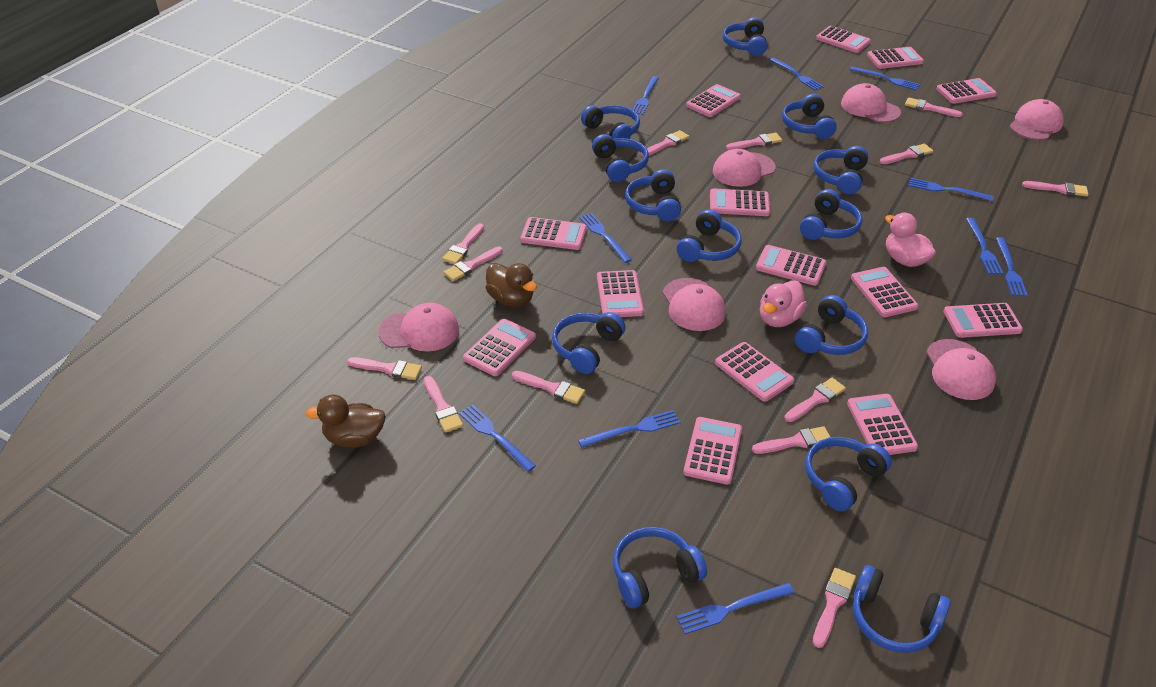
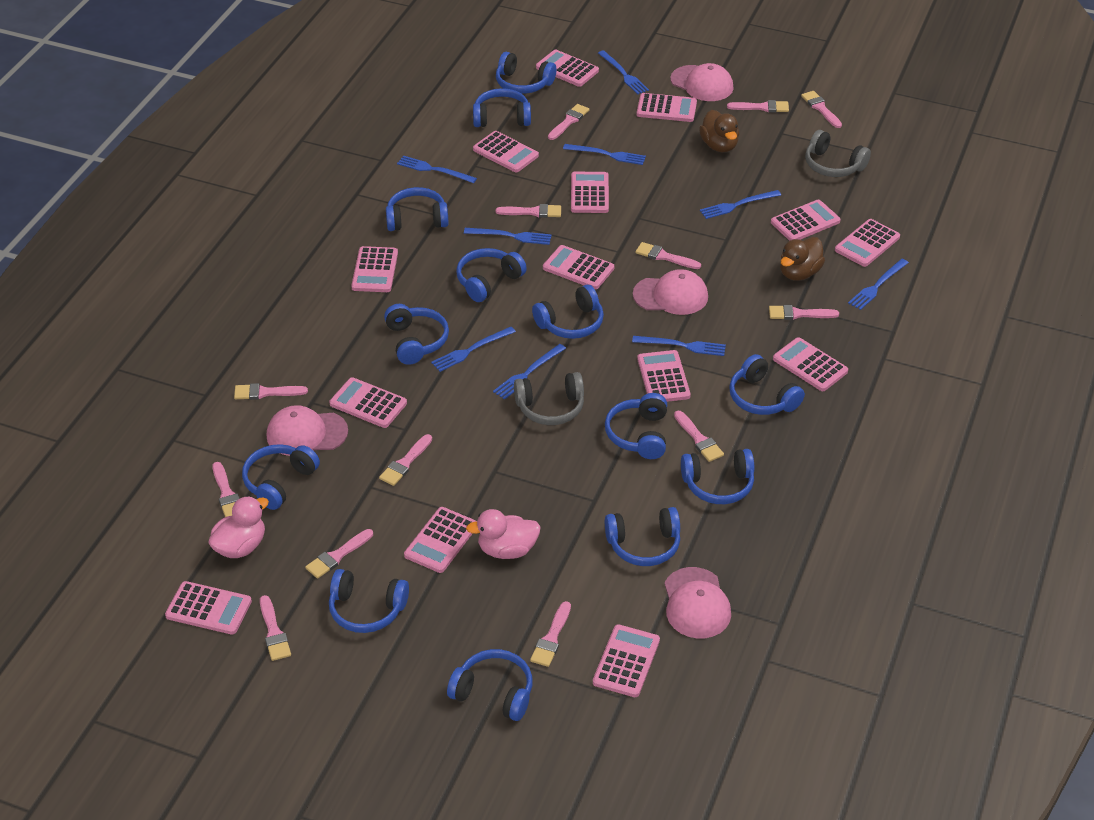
blue fork: [459,404,536,472] [578,410,681,448] [579,213,632,263] [632,76,659,115] [676,583,794,634] [769,57,824,91] [849,66,920,90] [908,178,994,201] [966,218,1003,274] [996,237,1028,296] = 10 -> [397,156,477,183] [431,327,516,372] [464,228,552,245] [493,344,566,400] [563,144,646,165] [598,50,649,94] [632,336,726,356] [700,190,781,219] [848,259,909,310] = 9
grey headphones: none = 0 -> [514,372,584,425] [805,130,871,177] = 2
pink cap: [378,303,459,351] [663,278,726,331] [713,149,776,187] [841,83,901,123] [926,339,996,400] [1010,99,1064,140] = 6 -> [267,405,348,456] [633,269,708,315] [664,567,731,638] [670,63,733,101] = 4

